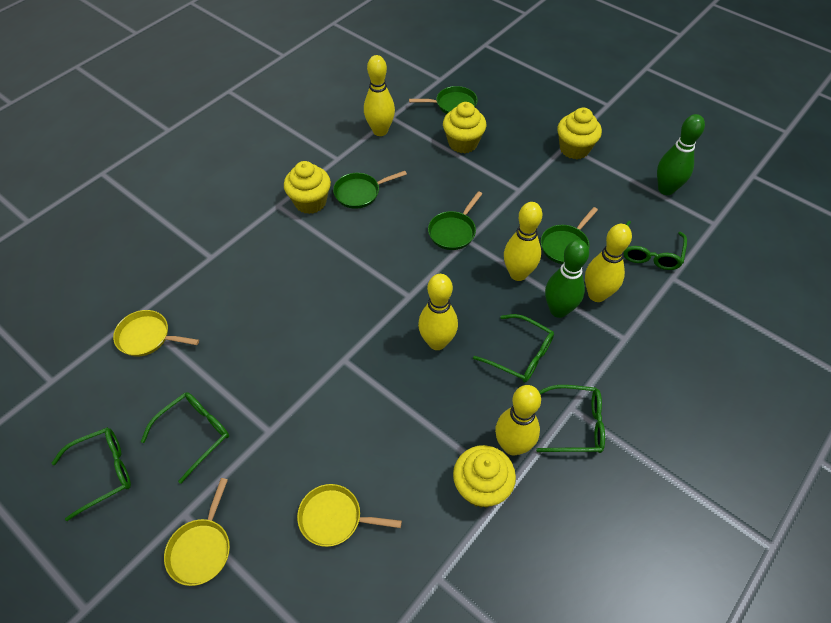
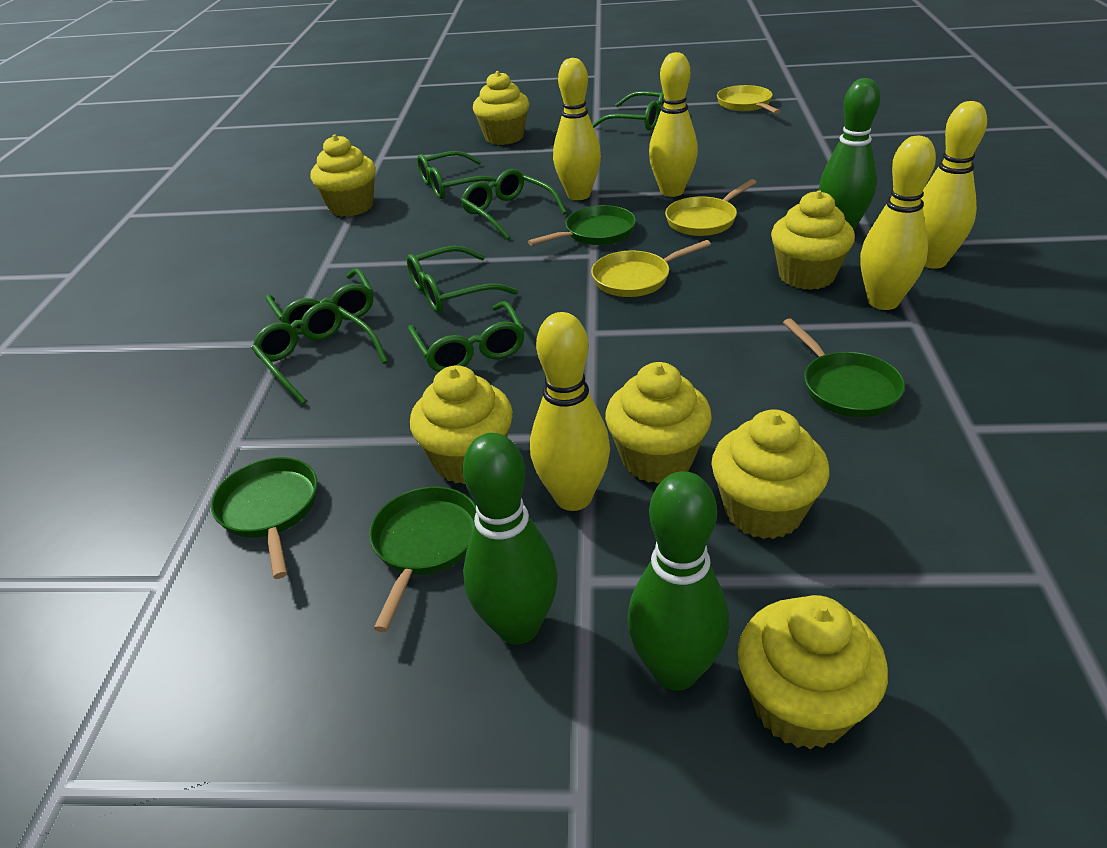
green bowling pin: [545,240,589,318] [657,114,705,195] = 2 -> [463,433,558,644] [627,471,729,691] [819,78,880,230] = 3
green glasses: [52,427,131,521] [141,392,229,484] [473,314,554,382] [536,385,605,453] [623,221,687,270] = 5 -> [252,302,388,405] [265,268,373,335] [407,246,518,313] [408,301,525,372] [417,151,497,199] [461,169,567,240] [592,91,664,131] = 7
yellow cupcake: [284,161,331,214] [443,102,486,153] [453,445,516,508] [557,108,602,159] = 4 -> [311,135,376,217] [410,365,513,484] [473,71,529,145] [605,362,712,484] [711,409,829,539] [738,595,888,749] [771,190,855,290] = 7

